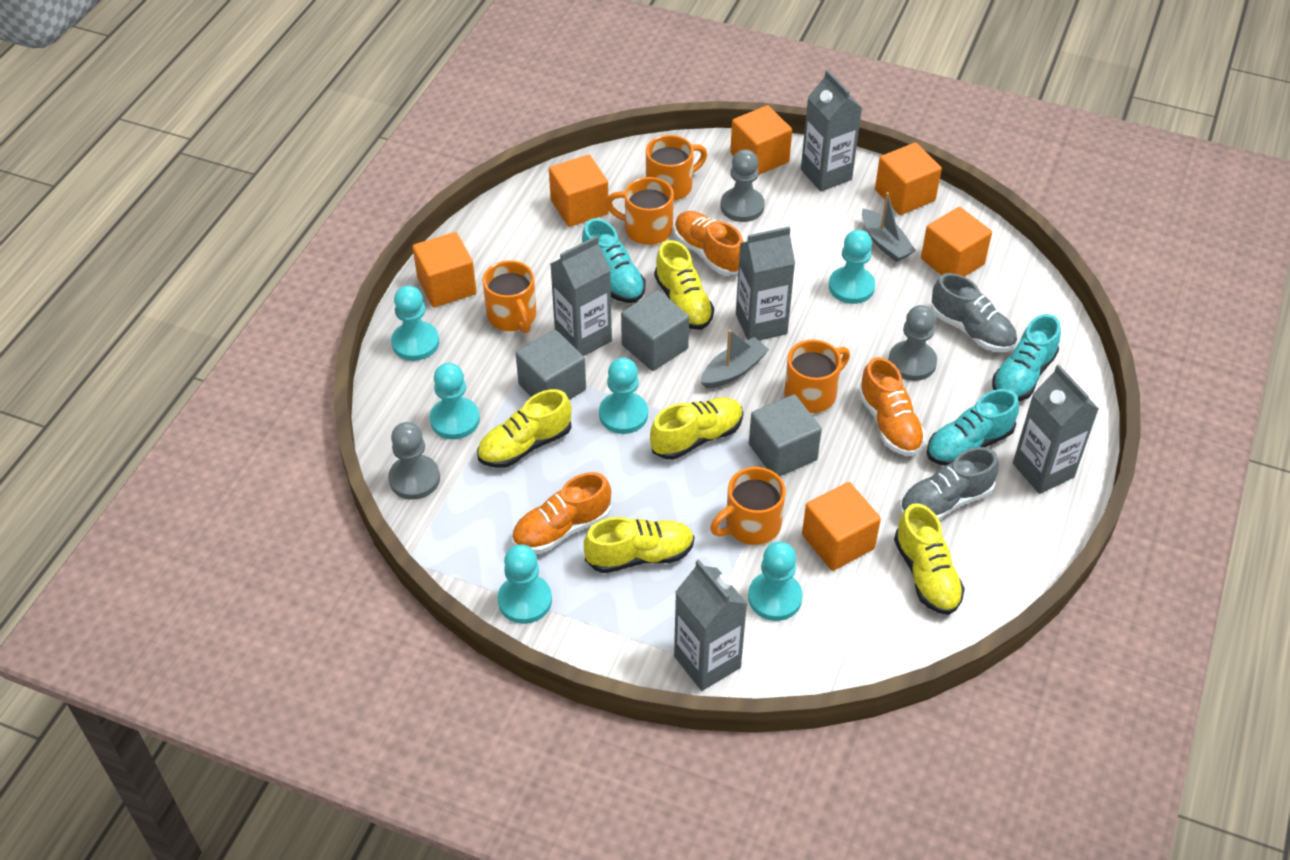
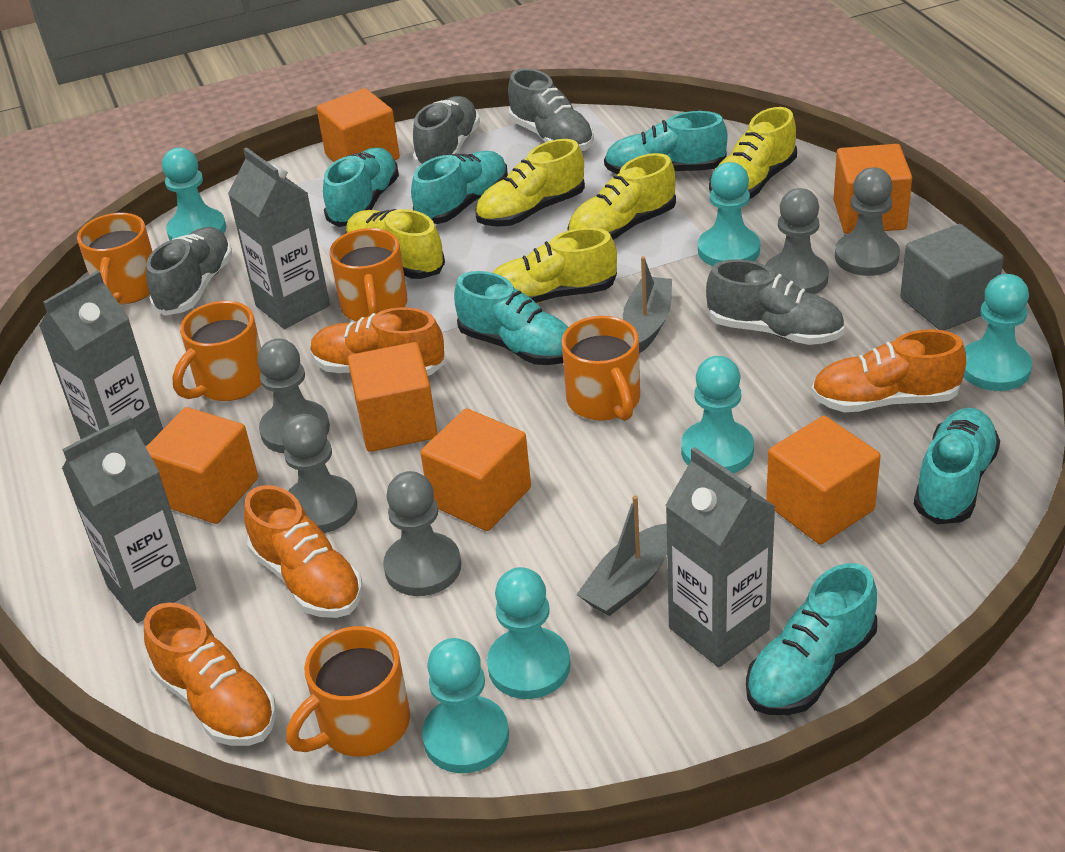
grey carton: [550,236,612,356] [674,559,747,691] [736,226,795,341] [801,70,862,192] [1013,364,1099,494] = 5 -> [39,270,163,446] [62,415,196,623] [228,147,330,329] [665,447,776,667] = 4
grey cube: [516,330,586,400] [621,290,689,371] [749,394,822,477] = 3 -> [900,224,1004,331] = 1
grey pawn: [388,422,440,500] [720,149,765,222] [888,305,937,381] = 3 -> [257,339,330,453] [282,414,357,533] [383,471,461,596] [766,188,829,294] [835,167,900,276] = 5
grey shoe: [900,447,999,521] [931,273,1017,352] = 2 -> [146,227,232,316] [413,96,480,166] [508,68,594,151] [706,259,844,345] = 4
orange shoe: [512,472,611,553] [674,211,743,275] [858,357,926,456] = 3 -> [144,602,276,746] [244,485,363,618] [310,307,445,376] [811,329,966,412] = 4
turquoise shoe: [582,218,646,303] [926,389,1019,466] [992,314,1061,401] = 3 -> [323,148,399,227] [411,151,508,224] [454,271,568,365] [604,111,728,174] [746,563,877,715] [914,408,1000,524] = 6

